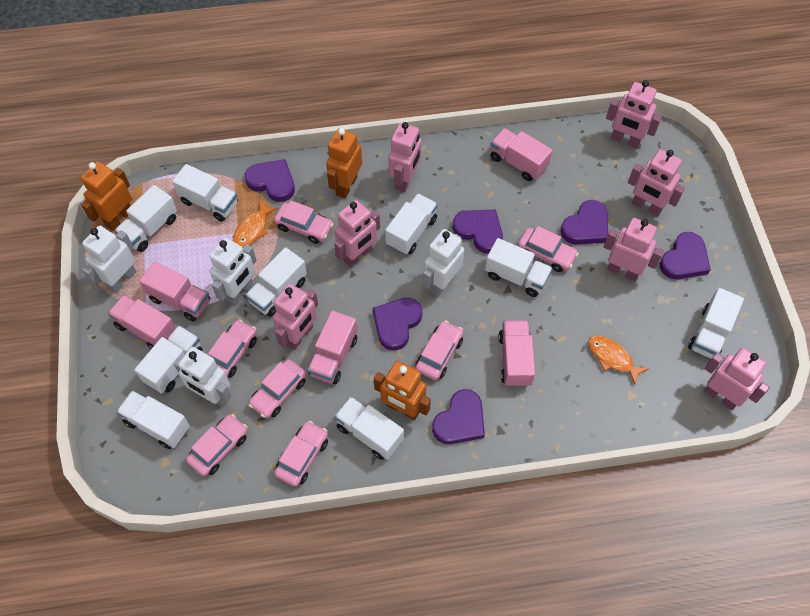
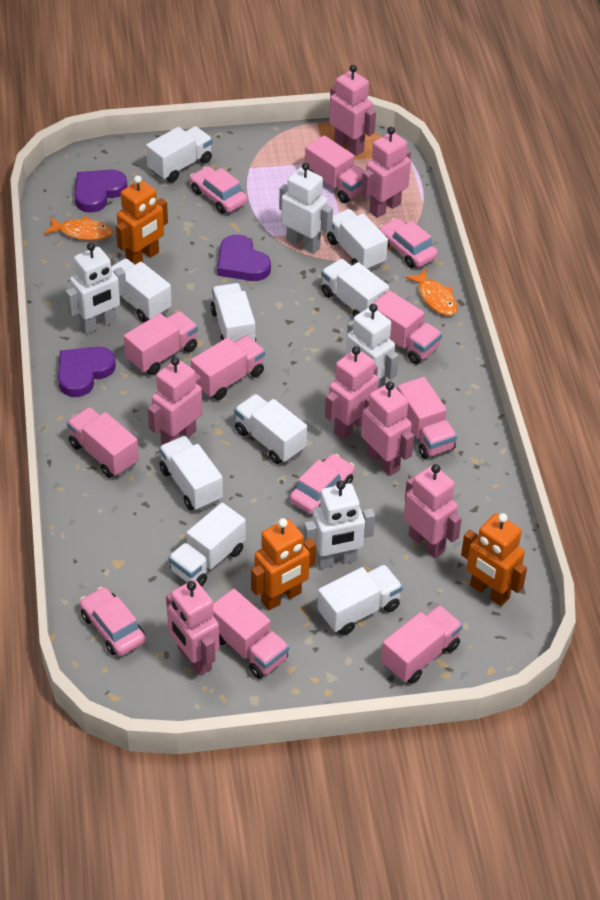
pink car: [186,414,248,476] [208,319,257,378] [248,359,306,418] [274,200,334,244] [274,421,328,487] [415,320,463,380] [518,226,579,272] = 7 -> [80,587,145,656] [190,166,247,214] [290,454,355,514] [379,218,438,268] = 4
pink truck: [108,295,176,349] [139,262,210,322] [307,310,357,384] [490,128,553,181] [498,320,535,387] = 5 -> [67,407,139,478] [124,311,198,375] [191,335,265,400] [213,589,289,679] [305,135,364,203] [372,290,442,364] [381,605,463,684] [397,377,457,459] = 8
purple heart: [245,159,295,202] [373,298,422,351] [432,389,485,444] [453,209,503,254] [561,200,608,244] [659,232,711,279] = 6 -> [58,346,116,397] [74,169,127,213] [217,234,271,281] = 3

